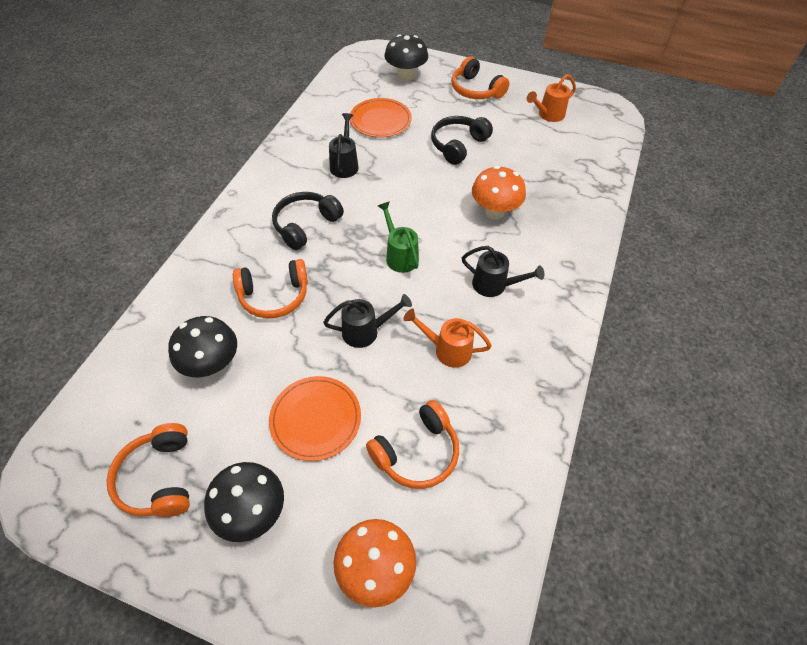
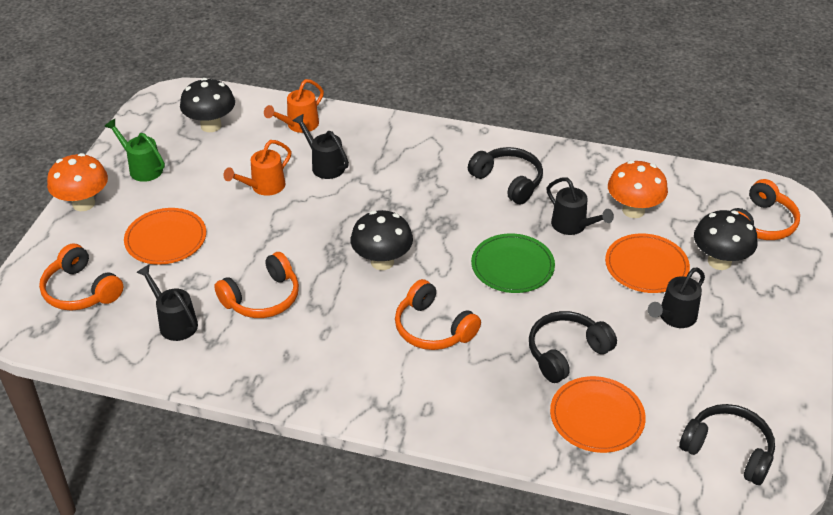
black headphones: [272,192,344,250] [431,116,493,165] = 2 -> [468,147,543,205] [529,311,617,383] [679,404,775,485] = 3
black watering can: [323,294,412,348] [329,113,359,178] [462,246,544,297] = 3 -> [136,264,198,341] [292,114,349,179] [546,177,614,235] [648,267,705,328] = 4
green plate: none = 0 -> [471,233,555,293] = 1
orange plate: [269,376,361,461] [350,98,412,138] = 2 -> [124,208,206,265] [550,376,646,453] [605,233,690,293] = 3

